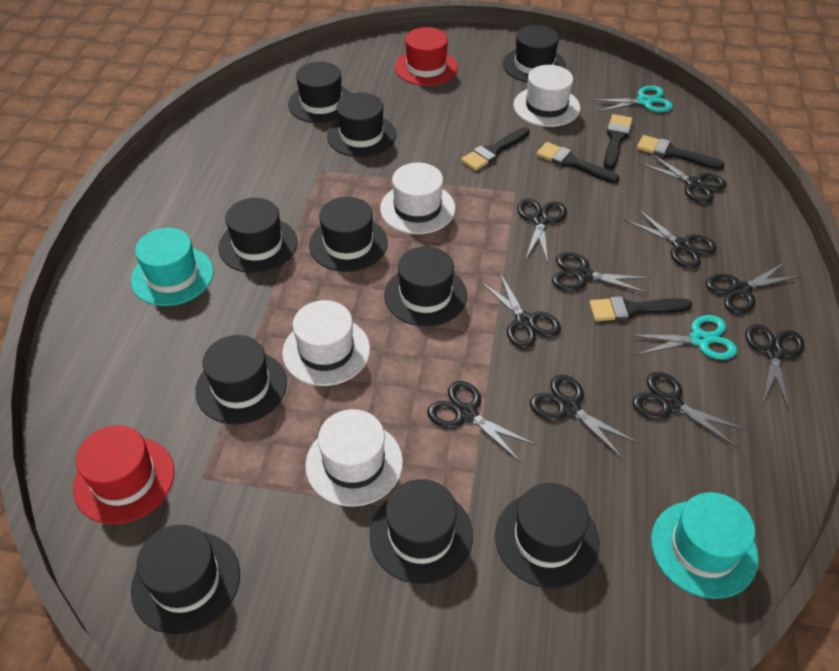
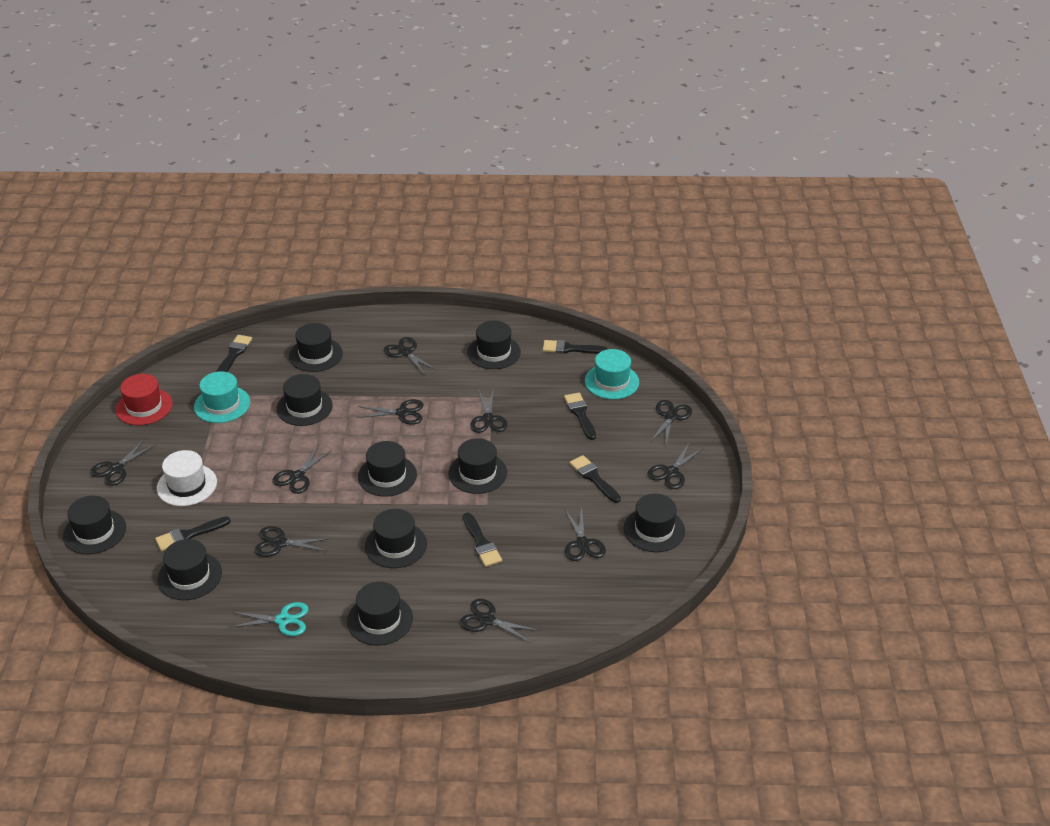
black brush: [461,127,530,171] [536,142,620,183] [589,296,692,321] [604,114,632,170] [637,135,725,170] = 5 -> [155,516,231,551] [216,335,252,372] [463,513,502,567] [543,340,607,354] [564,393,596,440] [569,455,621,503] = 6
red hat: [73,425,174,524] [395,27,458,86] = 2 -> [116,374,173,425] = 1
turquoise scissors: [591,85,673,113] [629,315,737,360] = 2 -> [229,602,309,636] = 1
white hat: [282,300,370,386] [305,409,403,507] [380,163,455,234] [513,65,580,127] = 4 -> [157,450,217,506] = 1

